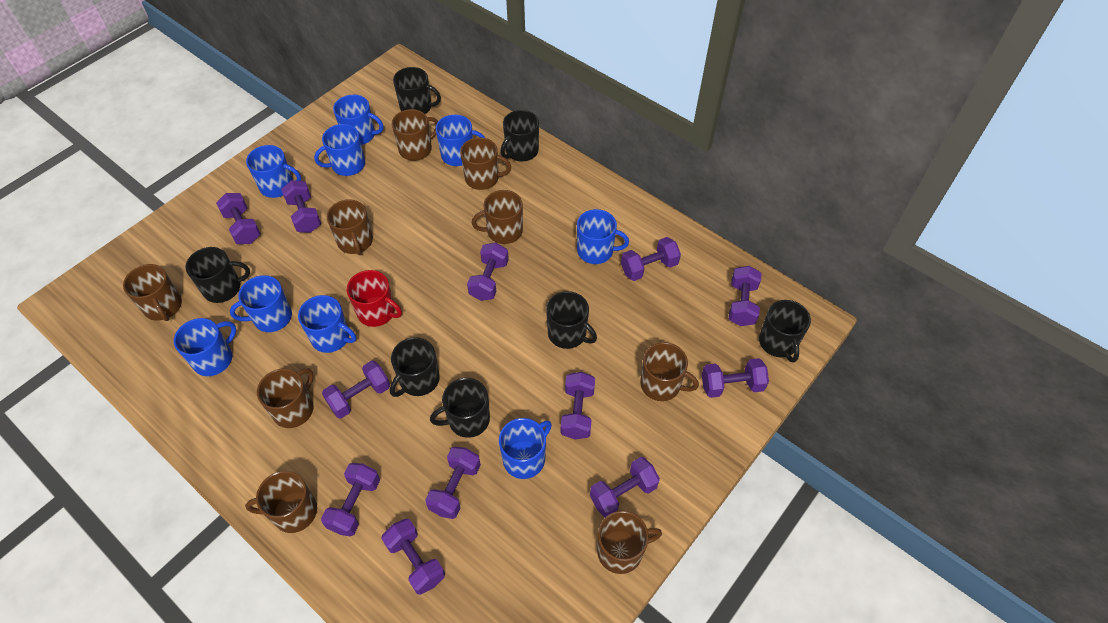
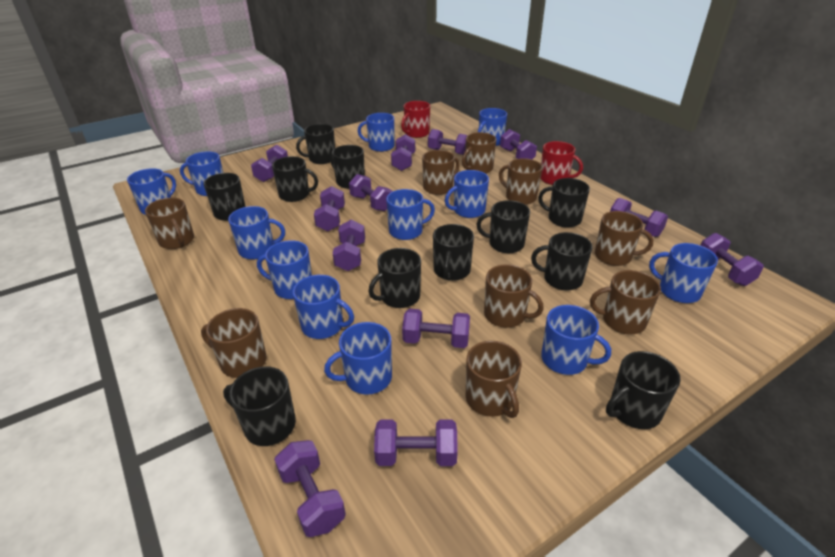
black mug: [185,247,250,303] [390,337,440,397] [393,67,441,114] [430,378,490,438] [500,110,539,162] [546,291,597,349] [759,300,811,363] = 7 -> [204,173,246,221] [223,366,296,446] [272,156,318,202] [296,124,335,164] [330,145,365,189] [368,248,421,308] [433,224,474,281] [476,200,530,253] [531,232,593,291] [538,178,590,228] [606,351,681,429] = 11
blue mug: [174,318,236,376] [230,275,292,332] [246,145,301,198] [298,295,356,353] [314,124,365,176] [333,95,383,145] [436,115,485,166] [499,418,552,479] [577,209,629,264] = 9 -> [127,168,176,215] [180,151,223,196] [228,206,285,260] [257,240,312,299] [293,275,354,339] [324,322,392,395] [358,113,395,152] [386,189,435,240] [445,170,489,218] [478,108,507,146] [541,305,611,375] [649,243,718,303] = 12
red mug: [347,270,402,327] = 1 -> [401,101,430,138] [541,141,583,185] = 2

